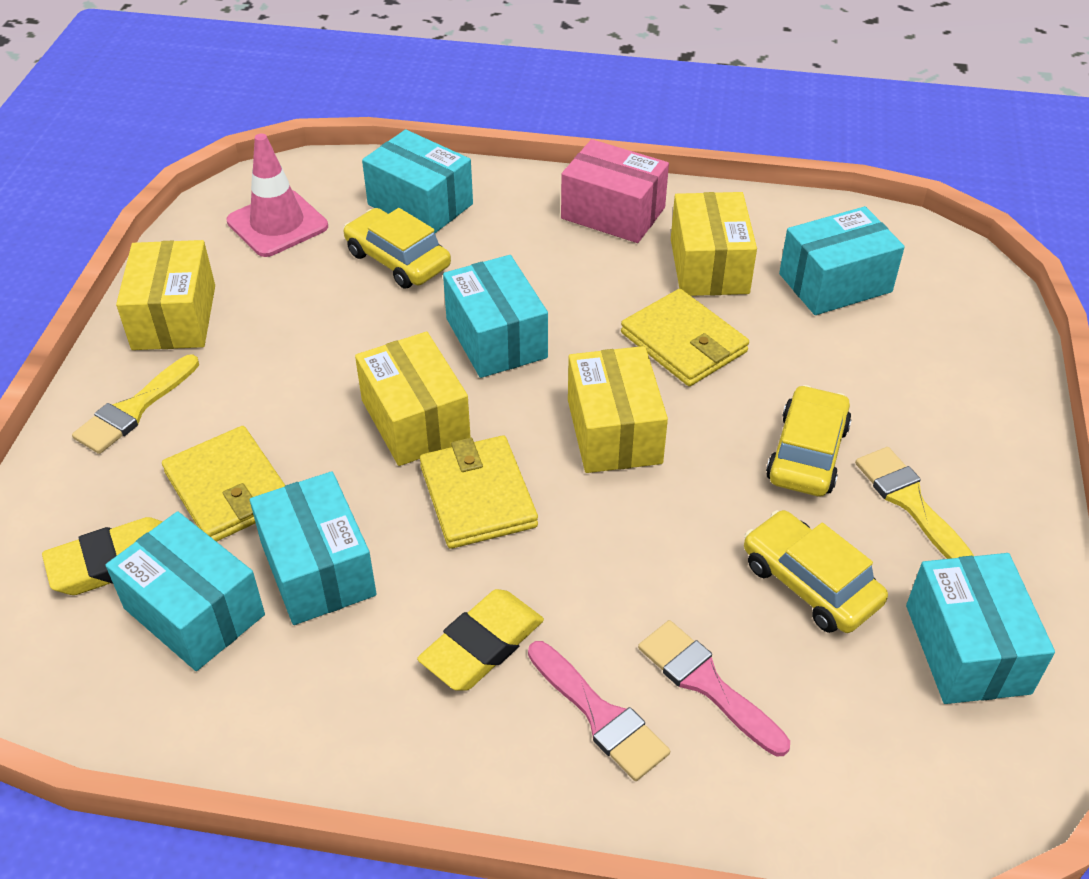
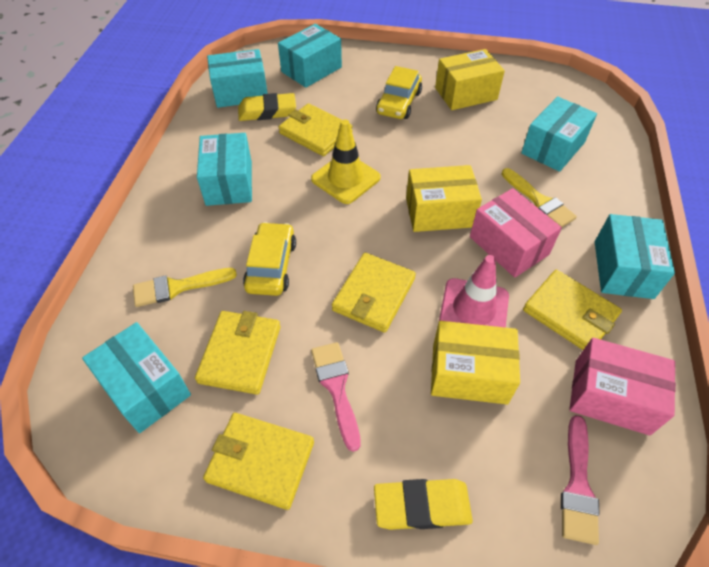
pink box: [561,139,669,243] = 1 -> [470,188,562,278] [569,338,676,435] = 2
yellow box: [116,240,215,350] [355,331,471,466] [568,346,668,473] [671,192,757,296] = 4 -> [406,165,482,232] [431,321,520,404] [435,49,505,110] = 3
yellow car: [344,208,451,289] [744,510,888,633] [766,385,851,496] = 3 -> [243,222,296,296] [376,66,422,119] = 2
yellow traffic cone: none = 0 -> [311,119,381,204] = 1
yellow wallet: [162,426,285,542] [420,435,538,549] [621,289,749,386] = 3 -> [195,311,281,395] [203,413,314,510] [279,103,353,156] [332,253,416,333] [523,269,622,350] = 5

